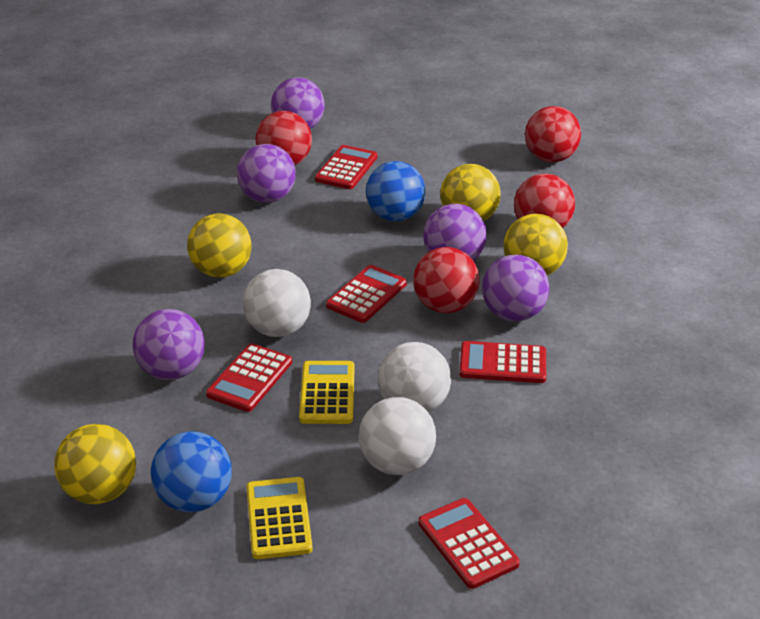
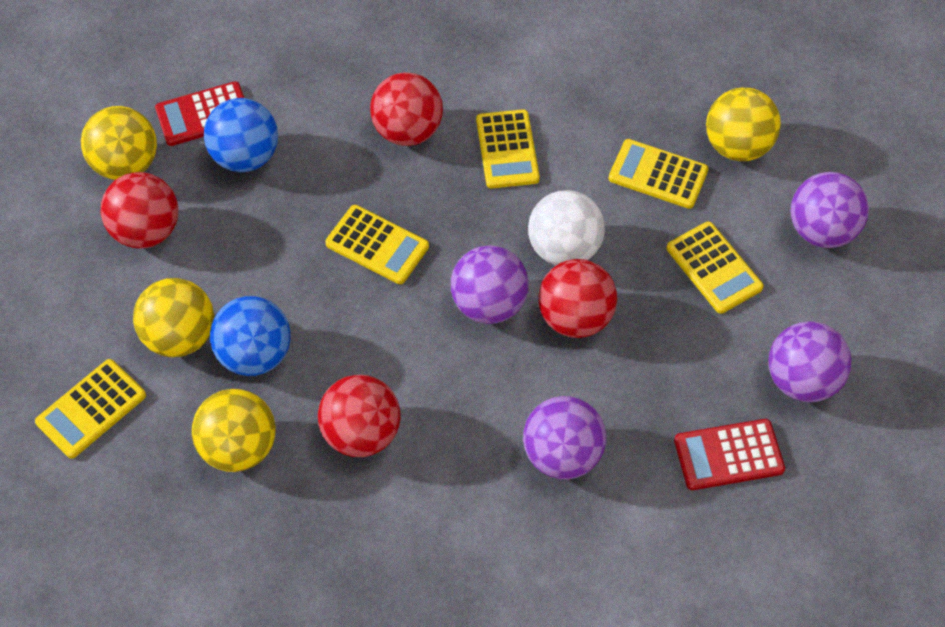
purple ball: [132,309,205,380] [237,144,296,203] [271,78,325,129] [424,204,487,261] [482,255,549,321] = 5 -> [451,245,529,324] [523,396,606,479] [768,321,851,402] [791,172,869,248] = 4
red calculator: [206,343,292,412] [315,145,378,189] [326,265,407,323] [418,498,520,589] [459,341,546,383] = 5 -> [155,81,244,146] [674,419,785,490] = 2
white ball: [243,269,311,337] [359,397,436,475] [378,342,451,413] = 3 -> [528,190,605,265] = 1
yellow calculator: [246,477,312,559] [299,361,355,424] = 2 -> [35,359,146,459] [325,205,429,284] [476,109,540,188] [609,139,709,209] [667,222,764,314] = 5

